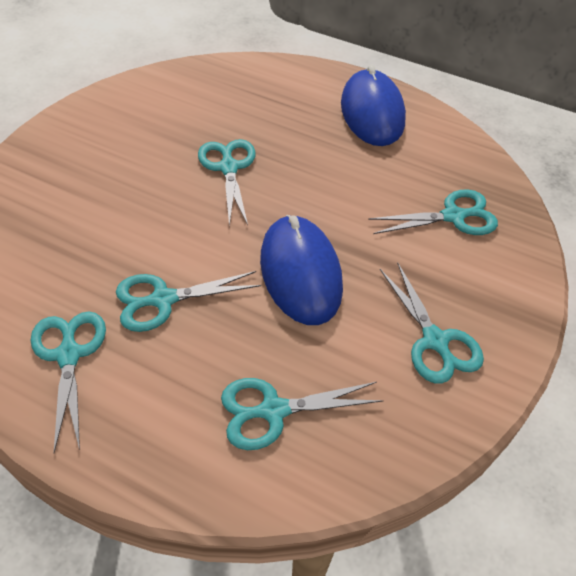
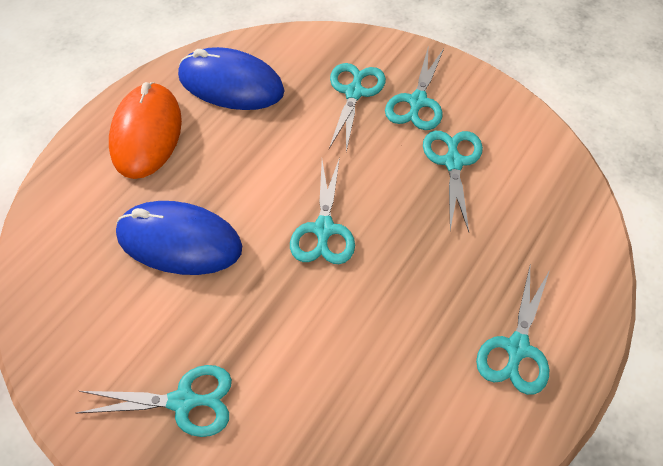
orange mouse: none = 0 -> [109,82,182,179] = 1

